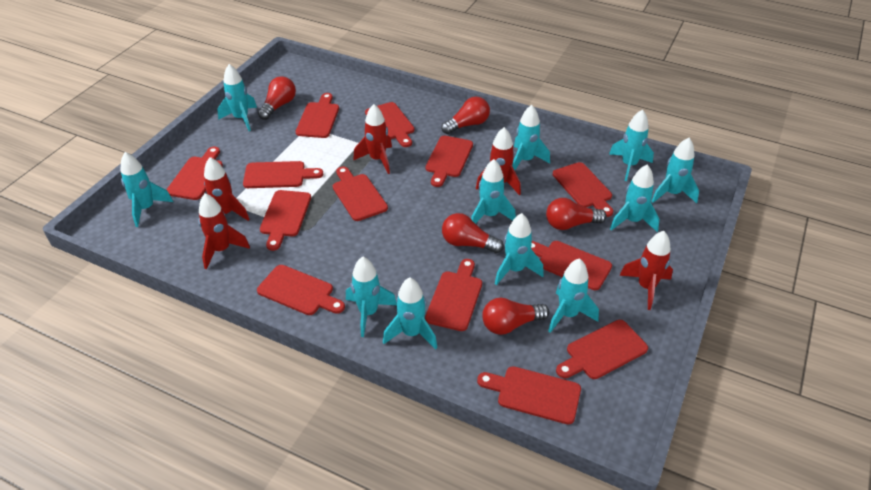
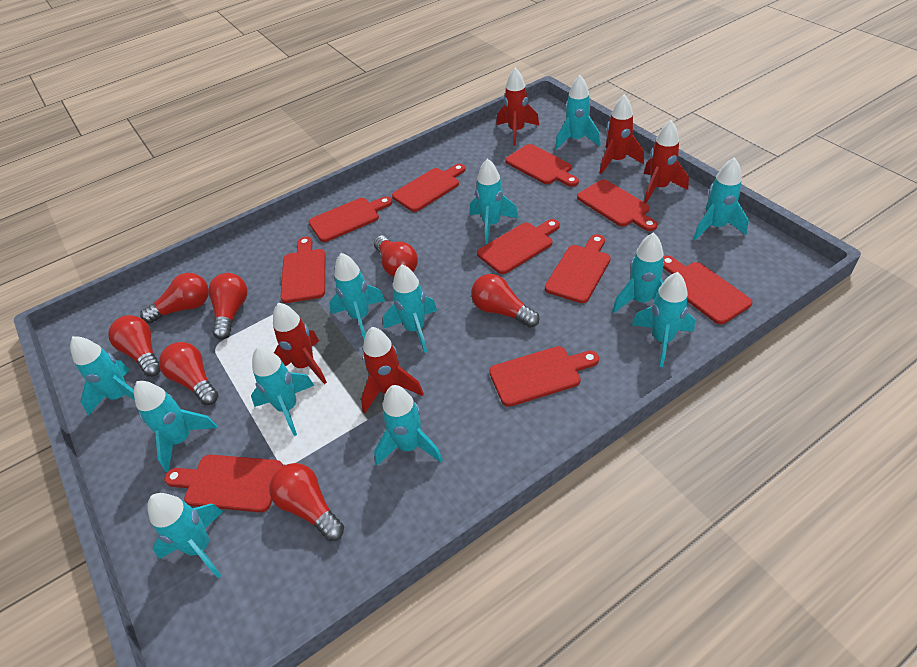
red cutting board: [166,147,223,200] [243,161,323,188] [257,265,345,315] [260,190,311,251] [296,93,339,138] [333,167,388,221] [365,102,415,147] [425,136,473,187] [425,259,482,331] [477,366,581,425] [531,241,612,290] [553,162,613,217] [556,320,648,379] = 13 -> [164,455,283,513] [281,237,325,303] [309,196,392,242] [392,164,466,212] [477,219,560,274] [489,346,599,407] [505,144,579,187] [545,234,611,303] [577,179,657,231] [663,255,752,324] = 10
red light bulb: [258,76,296,120] [441,97,490,134] [442,213,504,253] [482,298,549,335] [546,198,607,230] = 5 -> [108,315,161,377] [140,273,209,324] [159,342,218,405] [208,273,247,340] [269,463,344,541] [374,235,418,277] [471,274,539,328] = 7
turquoise rocket: [121,152,173,227] [217,64,257,131] [346,257,397,337] [383,277,437,349] [471,159,516,224] [495,213,544,285] [512,105,550,171] [548,258,599,333] [609,109,654,181] [610,164,660,232] [651,138,699,203] = 11 -> [70,336,135,415] [134,381,218,472] [147,493,223,578] [251,346,315,436] [329,253,385,339] [374,385,443,466] [383,264,437,353] [469,158,518,244] [555,75,601,150] [612,232,664,313] [632,272,695,367] [693,157,749,240] = 12

